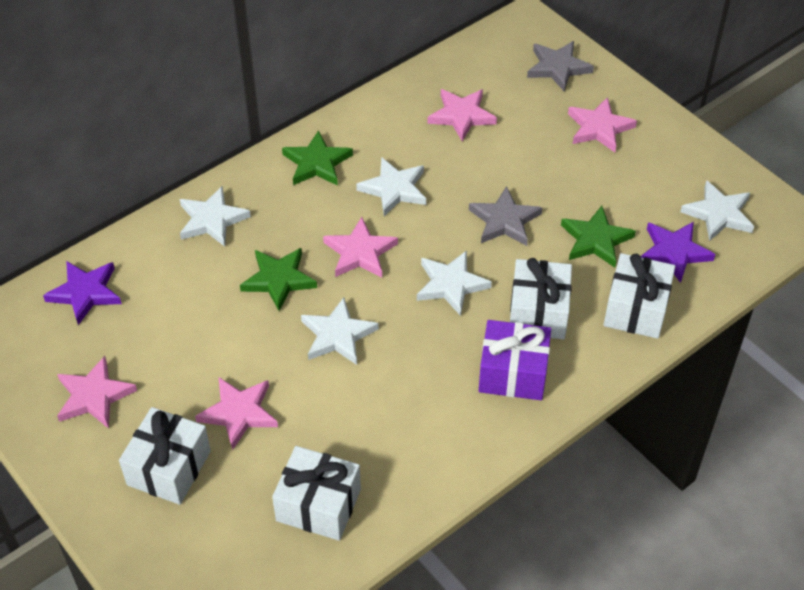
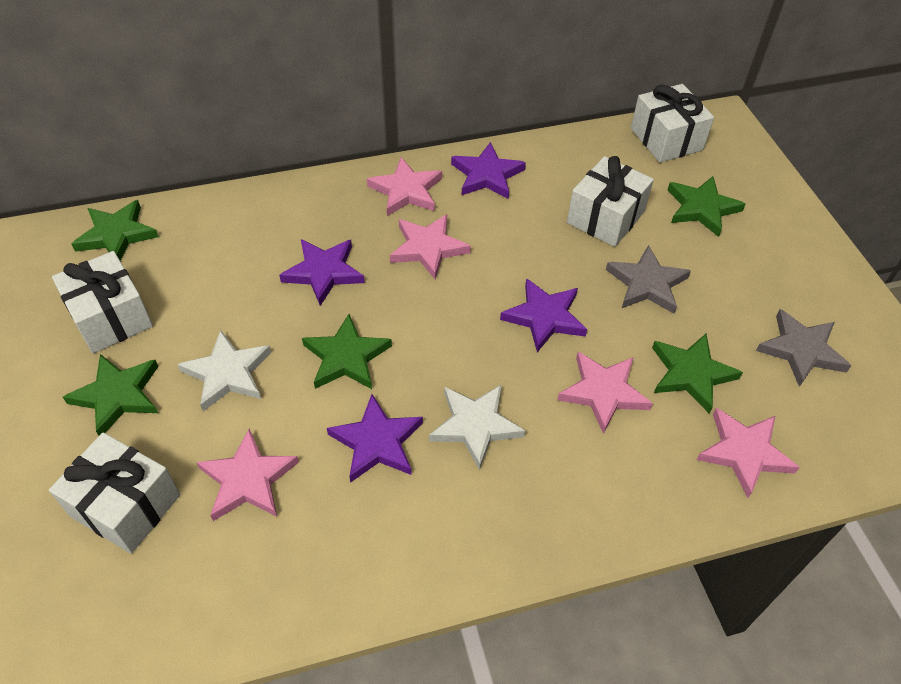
green star: [240,248,317,311] [282,130,353,186] [561,206,636,268] = 3 -> [63,354,159,435] [72,200,159,261] [302,314,392,389] [652,334,743,414] [668,176,746,237] = 5
purple gift: [479,320,551,400] = 1 -> none = 0
purple star: [43,261,122,325] [640,222,716,283] = 2 -> [279,239,365,306] [327,394,423,483] [451,142,526,199] [500,278,587,352] = 4
white star: [180,186,251,247] [301,297,379,365] [356,157,426,216] [417,251,492,316] [680,180,754,241] = 5 -> [177,330,271,411] [429,384,525,470] = 2

